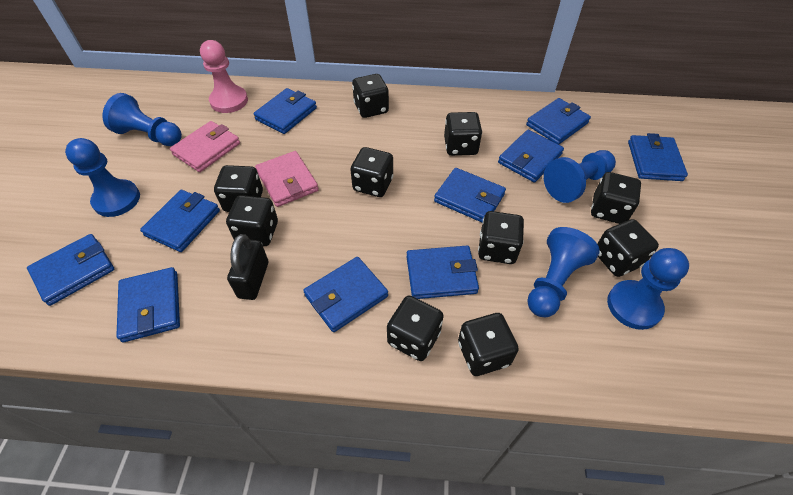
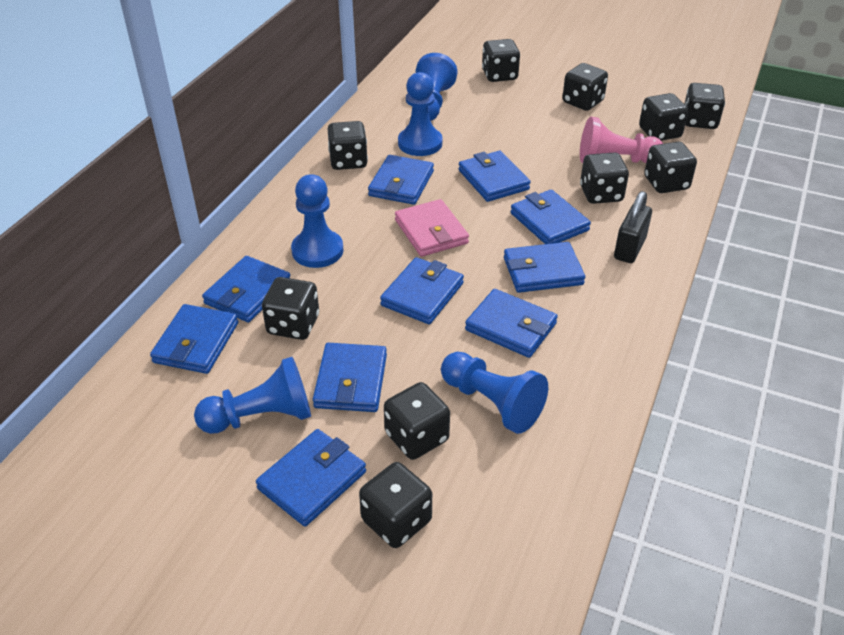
pink wallet: [170,121,240,172] [255,151,319,207] = 2 -> [395,199,469,257] = 1

